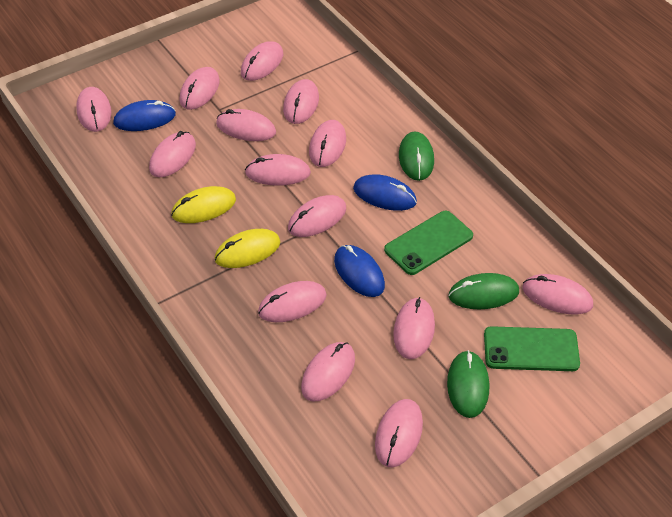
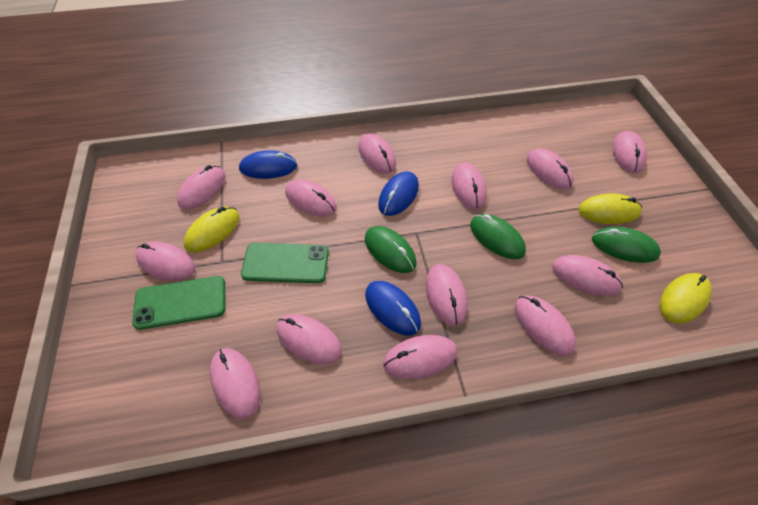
pink mouse: [76,87,111,132] [149,131,196,177] [179,67,220,110] [216,109,276,141] [241,41,283,81] [245,154,311,186] [258,281,327,322] [283,79,319,124] [288,195,346,237] [301,342,355,402] [309,120,346,167] [375,399,423,468] [393,297,435,359] [522,274,593,314] = 14 -> [136,241,195,281] [177,165,226,209] [210,348,260,419] [277,314,342,364] [285,179,337,217] [358,133,396,174] [383,335,457,379] [426,264,468,326] [452,163,487,209] [515,296,576,356] [527,148,574,190] [552,255,623,296] [612,131,647,173] = 13
yellow mouse: [171,186,236,223] [215,229,280,268] = 2 -> [184,207,239,252] [579,193,642,224] [660,273,712,324] = 3

